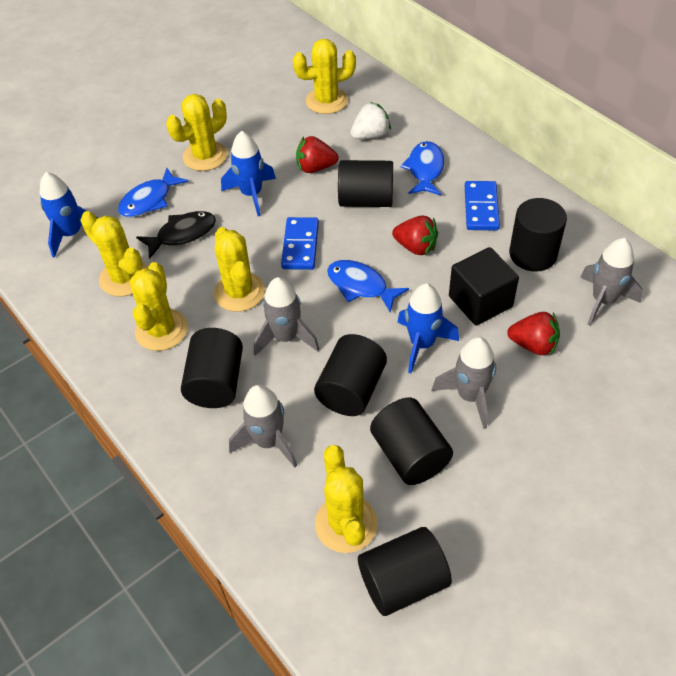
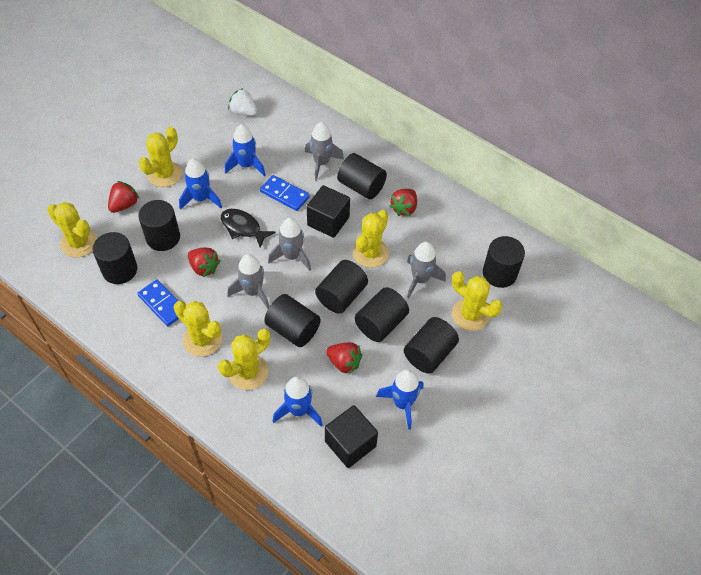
black cube: [449,247,519,325] = 1 -> [307,185,350,238] [325,405,378,468] = 2
black cylinder: [181,328,243,408] [314,334,387,416] [338,160,393,207] [358,527,452,616] [370,398,453,485] [509,198,567,272] = 6 -> [92,232,137,284] [138,200,180,251] [264,294,321,347] [315,260,368,314] [337,153,387,199] [355,287,409,342] [404,317,459,374] [483,236,525,288] = 8
blue fish: [118,167,188,217] [327,260,409,312] [401,141,444,195] = 3 -> none = 0
blue rocket: [40,172,98,258] [221,131,276,216] [397,283,459,373] = 3 -> [179,158,222,210] [225,124,266,176] [273,377,323,426] [376,370,424,430] = 4
red strawberry: [296,136,339,173] [392,215,438,255] [507,312,560,356] = 3 -> [108,181,139,213] [188,248,220,277] [326,342,362,374] [389,189,417,216] = 4

